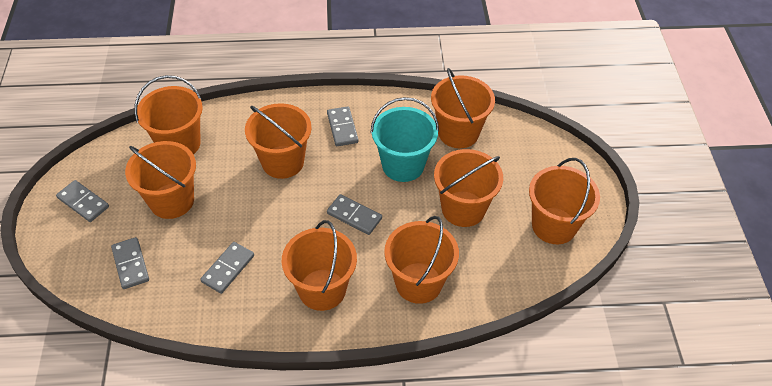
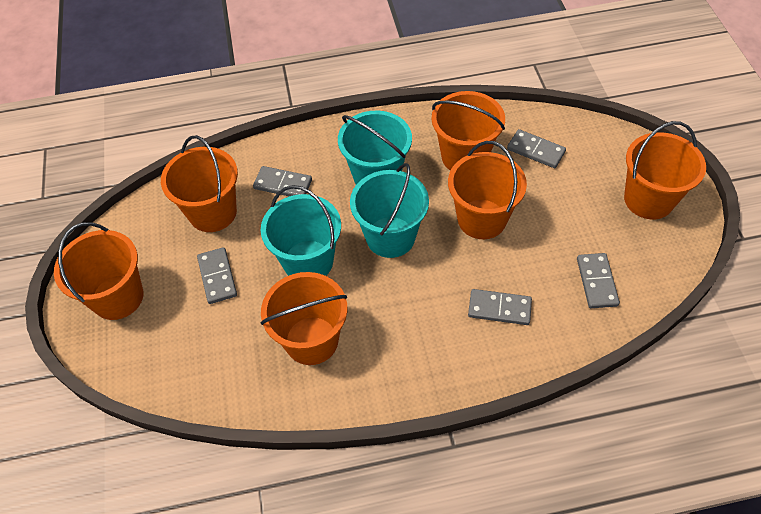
orange bucket: [125,141,196,219] [134,75,203,155] [245,103,312,179] [282,220,357,311] [384,216,459,304] [431,68,495,148] [434,149,503,227] [529,158,600,244] = 8 -> [54,222,144,320] [161,135,238,232] [261,272,347,365] [432,91,505,171] [448,141,527,239] [624,121,706,219] = 6
turquoise bucket: [370,97,439,182] = 1 -> [261,185,341,276] [338,111,412,184] [350,163,429,258] = 3

